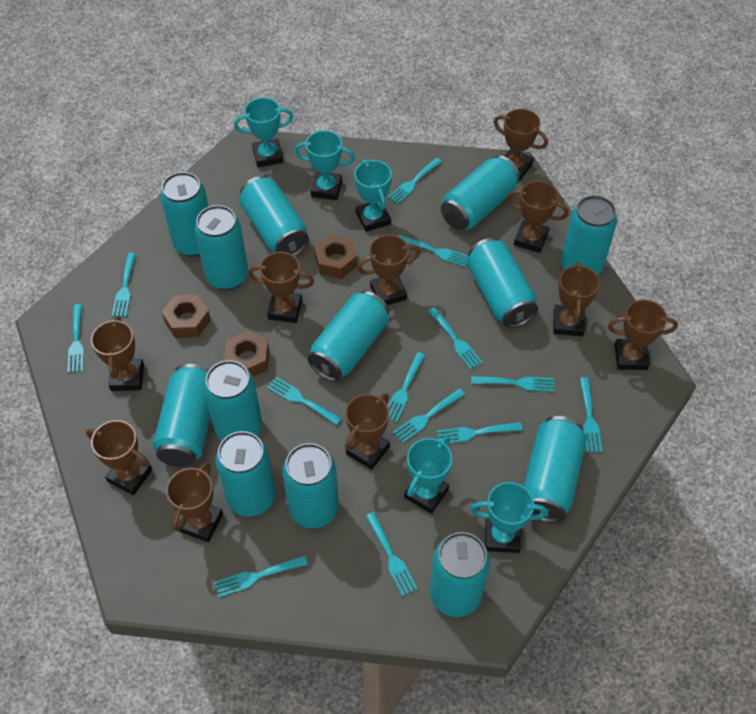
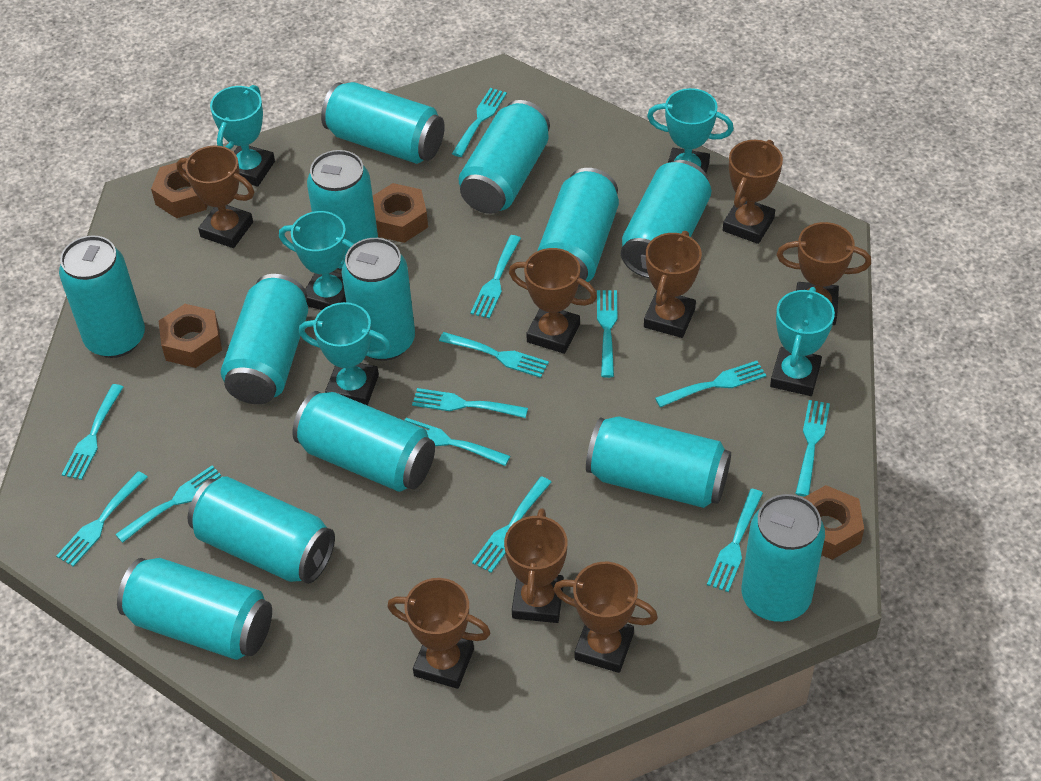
brown nut: [162,294,211,338] [224,331,269,377] [314,235,357,279] = 3 -> [151,163,208,218] [159,304,222,368] [373,183,428,243] [803,485,864,560] = 4
brown trophy: [86,420,152,495] [91,316,144,391] [166,462,223,542] [248,252,314,323] [345,393,390,470] [357,235,420,305] [494,109,548,180] [507,181,569,253] [553,262,600,336] [608,300,678,370] = 10 -> [176,145,254,248] [387,578,491,689] [504,508,567,623] [509,248,597,354] [553,562,658,673] [644,231,702,338] [723,140,783,244] [777,222,871,325] = 8

